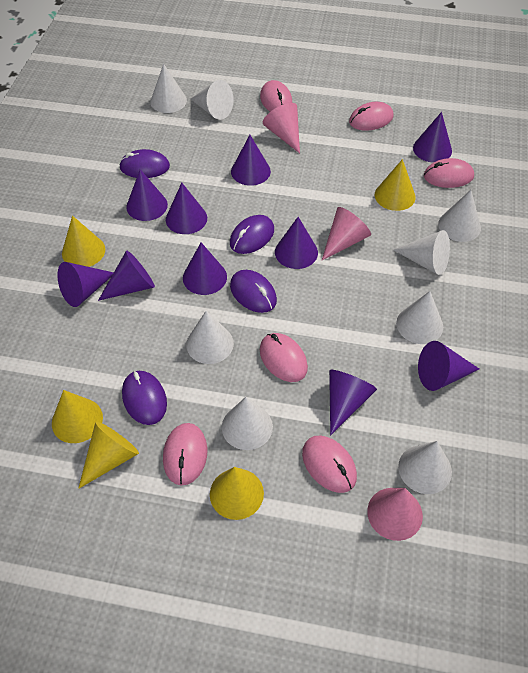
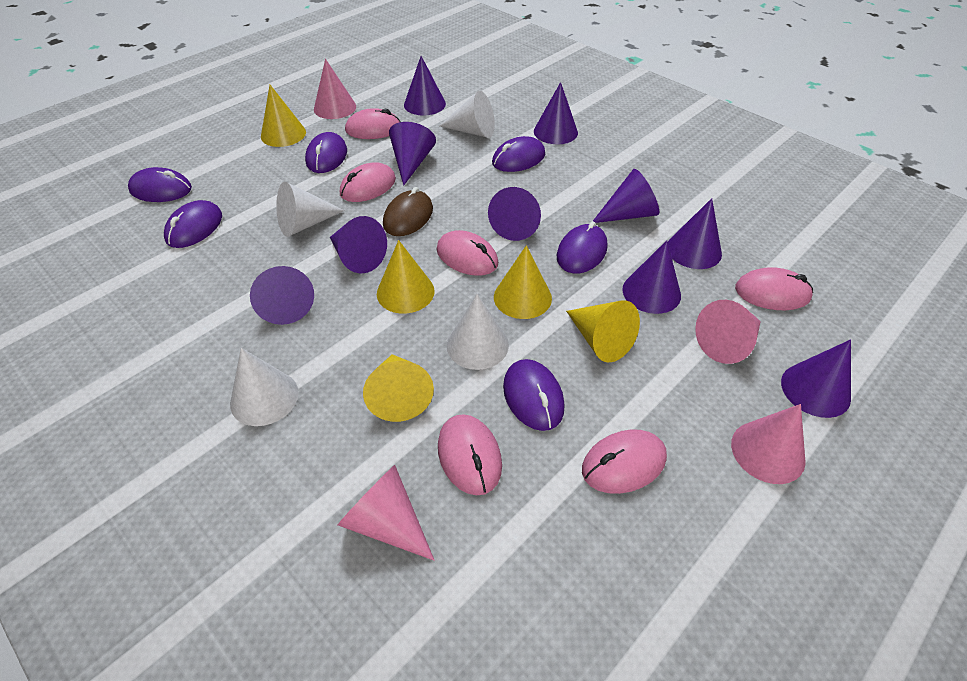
brown mouse: none = 0 -> [383,187,433,236] = 1
pink cone: [263,103,300,153] [322,207,371,260] [367,488,423,541] = 3 -> [314,59,356,119] [338,465,434,561] [695,300,761,364] [731,404,806,484] = 4
purple mouse: [119,149,170,178] [122,371,167,425] [230,215,274,254] [230,270,277,313] = 4 -> [128,167,192,202] [164,200,222,248] [305,132,347,173] [492,136,545,172] [503,359,565,431] [557,221,607,274] = 6
white cone: [150,64,187,113] [186,311,234,364] [191,80,234,120] [222,397,273,450] [393,230,450,275] [396,291,443,344] [398,441,452,494] [438,190,481,242] = 8 -> [230,348,299,426] [276,182,345,237] [439,91,495,138] [447,294,509,370] = 4

